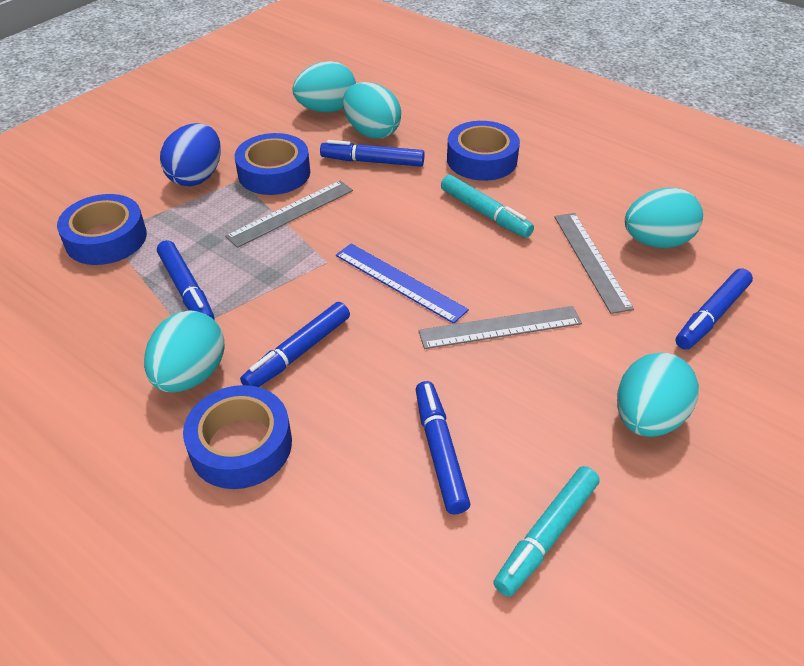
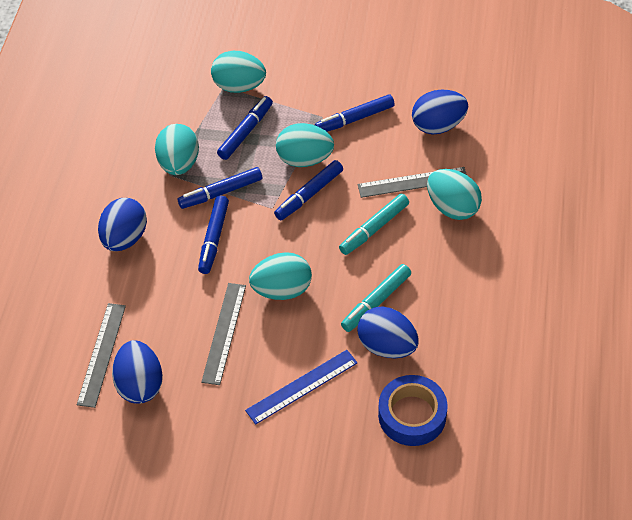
blue egg: [160,123,221,186] = 1 -> [98,198,147,251] [112,340,163,404] [357,306,418,358] [412,90,468,134] = 4
blue tape: [57,194,147,265] [183,385,292,489] [235,133,310,195] [447,121,520,181] = 4 -> [378,375,448,446] = 1

